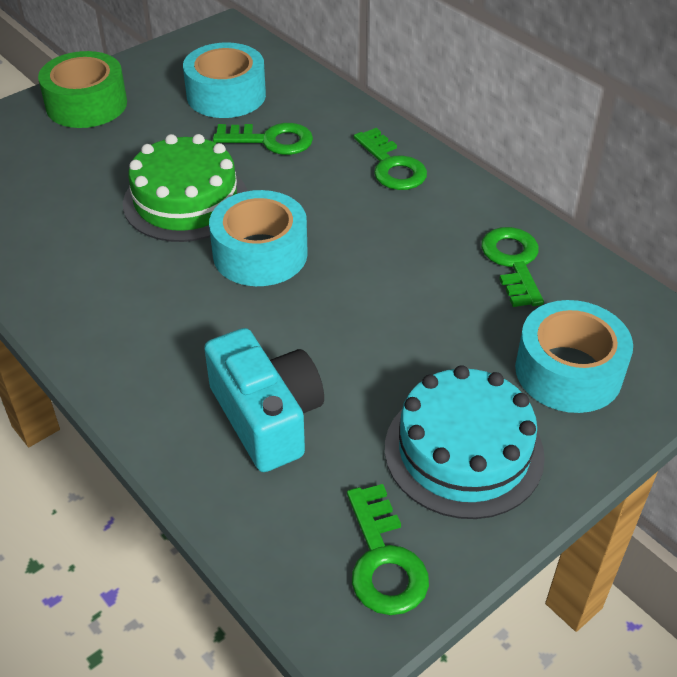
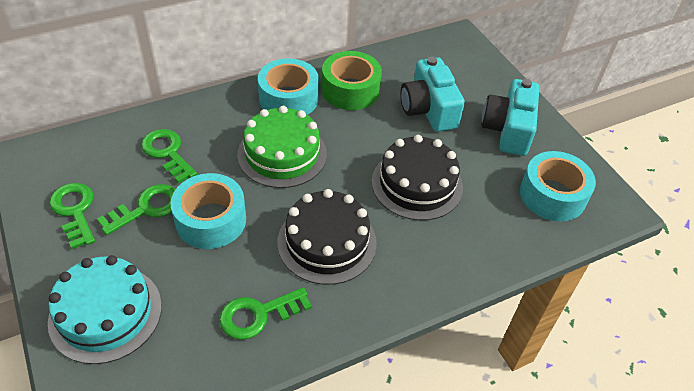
black cake: none = 0 -> [277,189,377,285] [372,135,463,220] = 2
turquoise camera: [204,328,324,472] = 1 -> [400,57,465,132] [481,79,539,156] = 2

